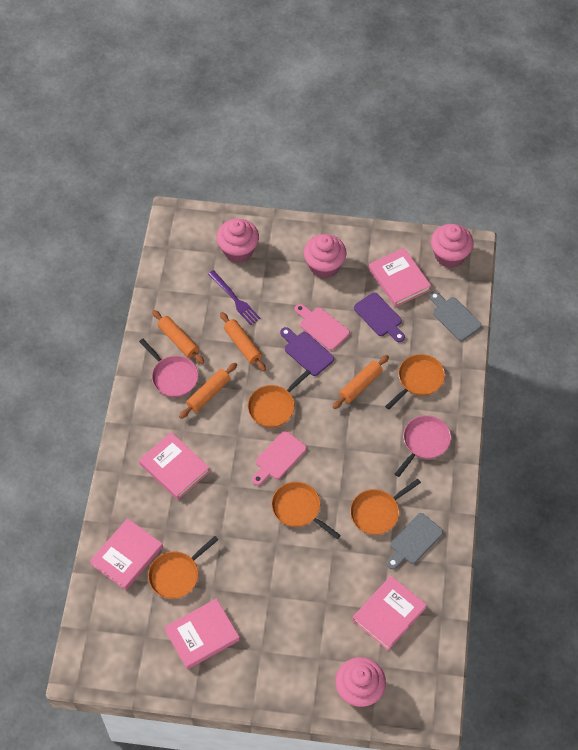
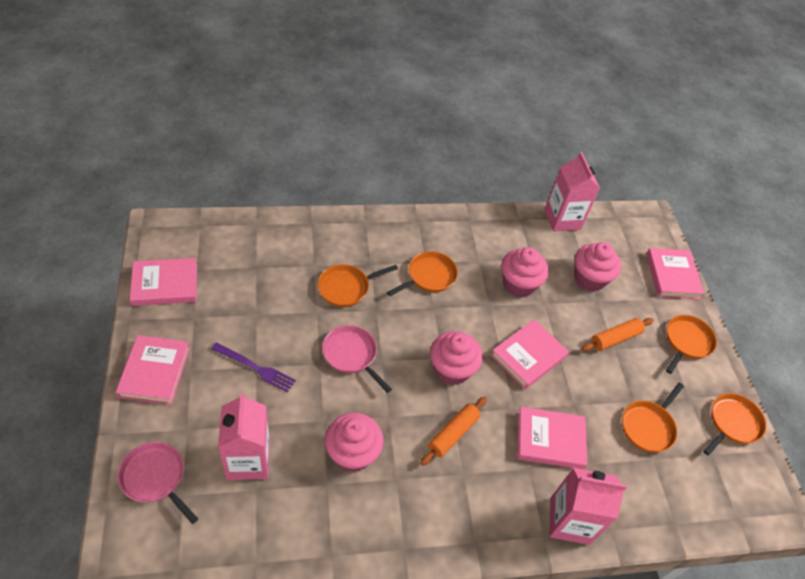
grey cutting board: [387,513,443,569] [429,291,481,341] = 2 -> none = 0
orange rolling pin: [152,310,204,364] [179,363,237,419] [220,312,266,371] [333,355,389,409] = 4 -> [420,397,487,466] [582,318,654,351] = 2
pink carton: none = 0 -> [218,393,270,480] [544,152,600,232] [549,468,627,545] = 3
pink cutting board: [252,431,307,485] [295,304,350,350] = 2 -> none = 0
purple cutting board: [280,327,334,376] [354,293,405,342] = 2 -> none = 0

